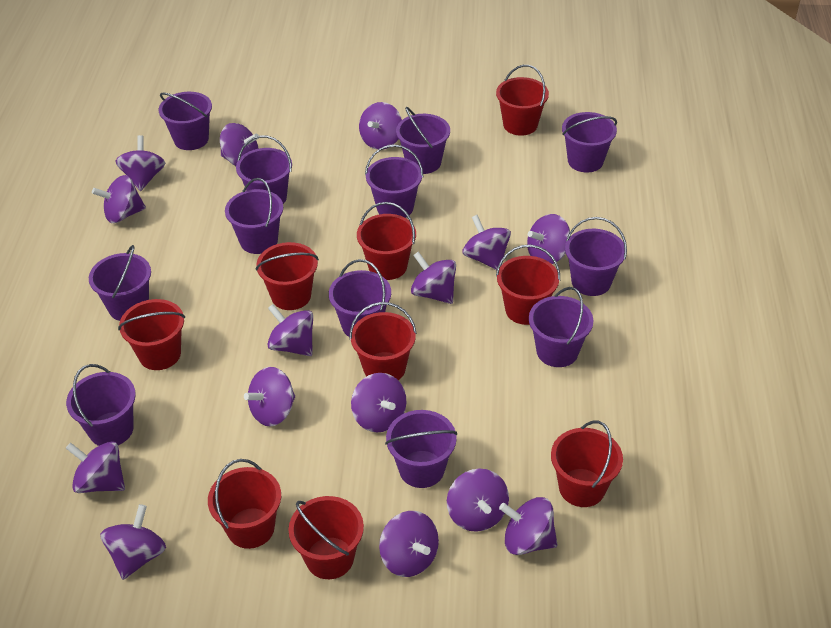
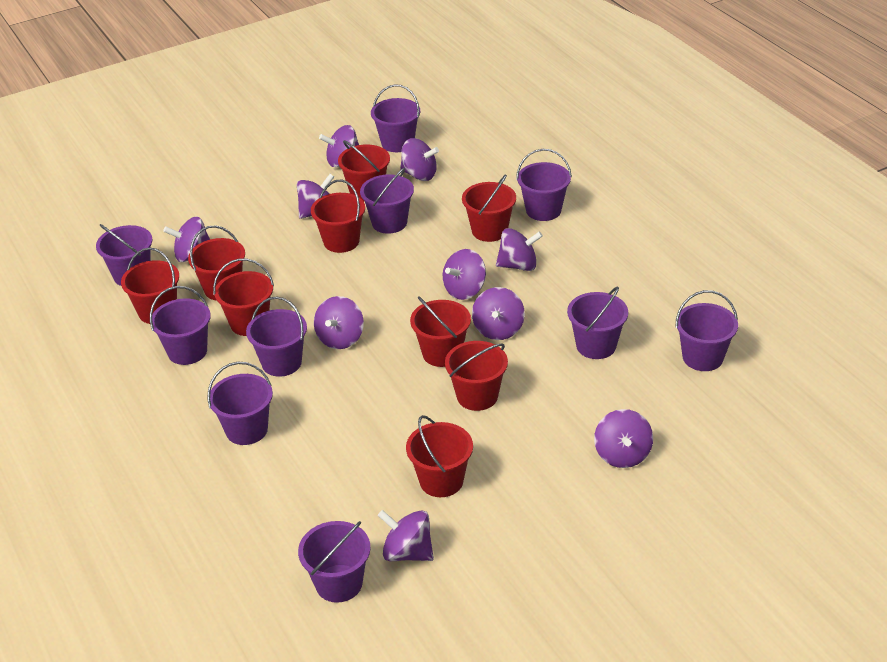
purple bucket: [66,364,136,446] [89,245,151,321] [159,92,212,150] [225,178,283,254] [236,135,292,204] [329,259,391,337] [365,144,423,218] [385,410,457,488] [396,107,450,174] [529,287,594,367] [562,112,617,173] [565,217,627,296] = 12 -> [96,224,153,286] [150,286,211,365] [207,362,273,445] [246,297,307,377] [298,521,371,603] [360,168,414,234] [371,84,420,152] [516,149,572,221] [567,286,628,359] [675,290,738,371] = 10
purple spinning top: [66,441,125,493] [92,175,146,223] [100,504,166,580] [115,135,165,191] [220,123,259,166] [244,367,295,427] [267,304,313,356] [351,373,406,433] [359,102,402,150] [379,511,439,577] [411,251,456,304] [447,468,509,532] [462,215,511,270] [499,497,558,555] [527,214,570,264] = 15 -> [163,217,210,262] [297,174,334,219] [314,296,364,349] [319,125,359,167] [378,510,434,561] [400,138,439,181] [443,249,486,300] [472,287,525,340] [496,228,543,271] [594,409,653,468] = 10

